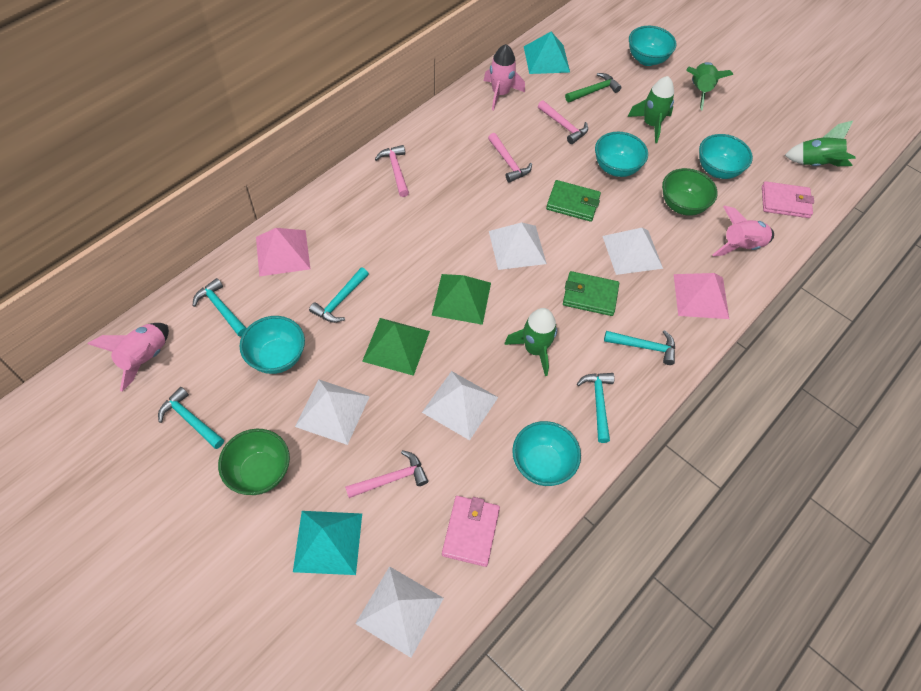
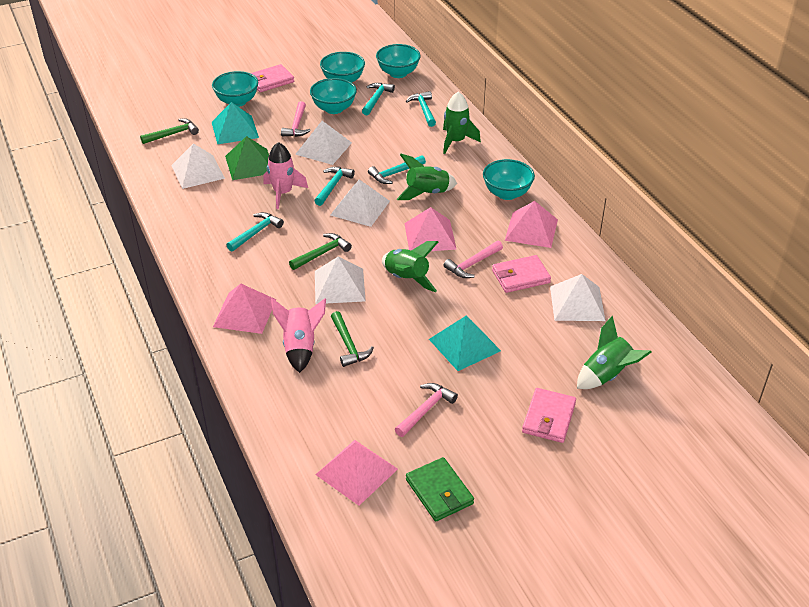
green bowl: [218,429,290,495] [662,168,718,216] = 2 -> none = 0
green hammer: [565,73,621,102] = 1 -> [140,118,199,144] [289,233,352,270] [331,311,374,367] = 3
green pyramid: [362,318,430,376] [431,274,491,325] = 2 -> [225,136,269,180] = 1
green wallet: [546,180,601,222] [563,271,619,316] = 2 -> [406,457,474,521] = 1
pink hammer: [345,450,428,498] [375,145,409,197] [488,133,532,183] [538,100,588,144] = 4 -> [281,101,311,137] [395,383,458,437] [444,241,503,278] = 3
pink pyramid: [256,228,310,277] [674,273,729,319] = 2 -> [213,284,276,334] [315,440,398,506] [404,207,457,251] [505,201,558,248] = 4
pink rocket: [88,323,169,391] [484,44,525,111] [712,206,774,257] = 3 -> [264,142,308,209] [271,298,326,373] = 2
pink wallet: [442,496,500,567] [762,181,814,218] = 2 -> [250,64,294,92] [492,255,551,293] [522,388,576,443] = 3

